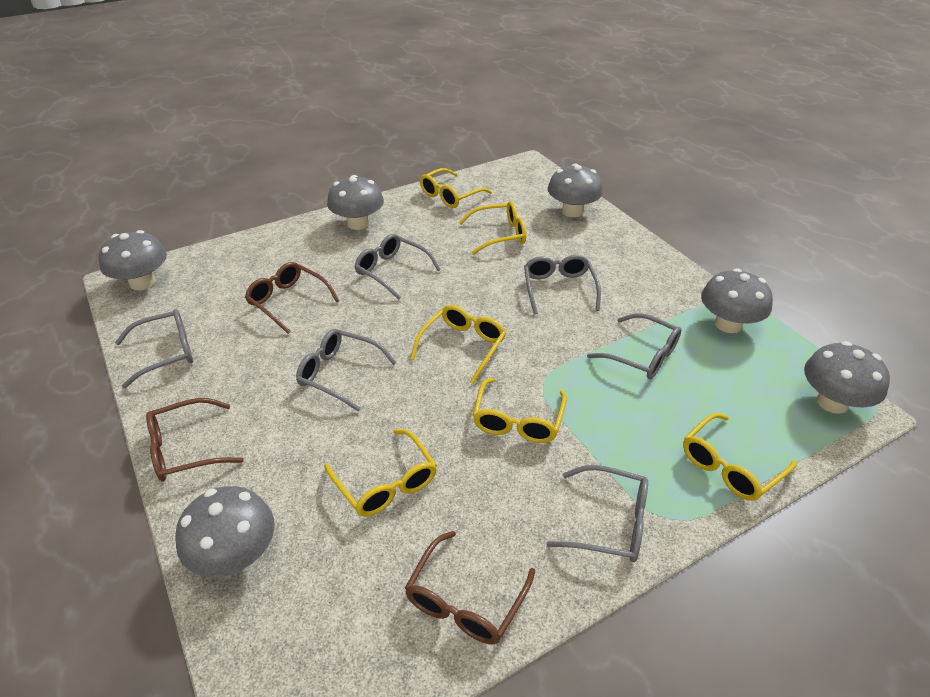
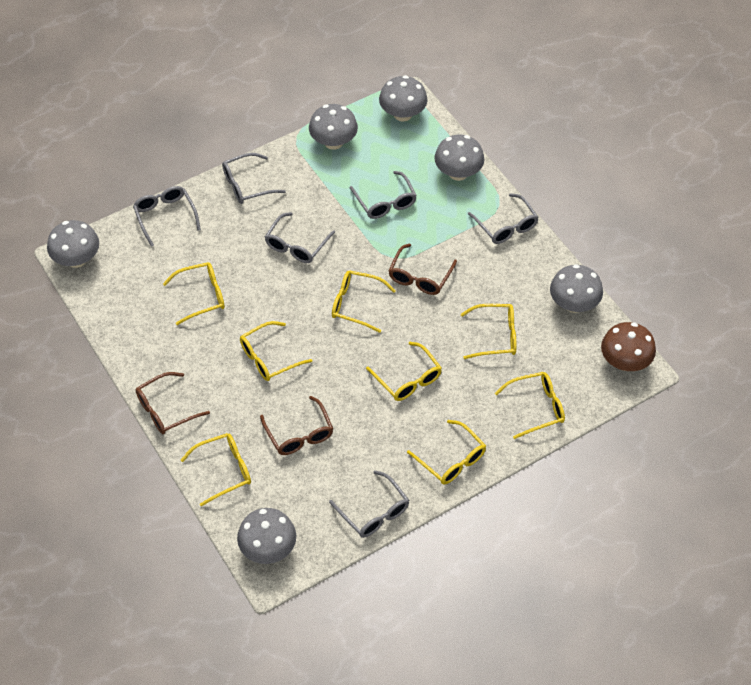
brown mushroom: none = 0 -> [601,322,656,371] = 1
yellow glasses: [324,429,437,516] [410,305,506,384] [420,168,492,208] [459,201,526,255] [473,378,567,443] [683,413,797,501] = 6 -> [163,262,225,325] [181,433,251,506] [240,321,312,381] [332,271,396,333] [366,342,442,401] [407,420,486,485] [461,304,516,359] [495,372,565,439] = 8

